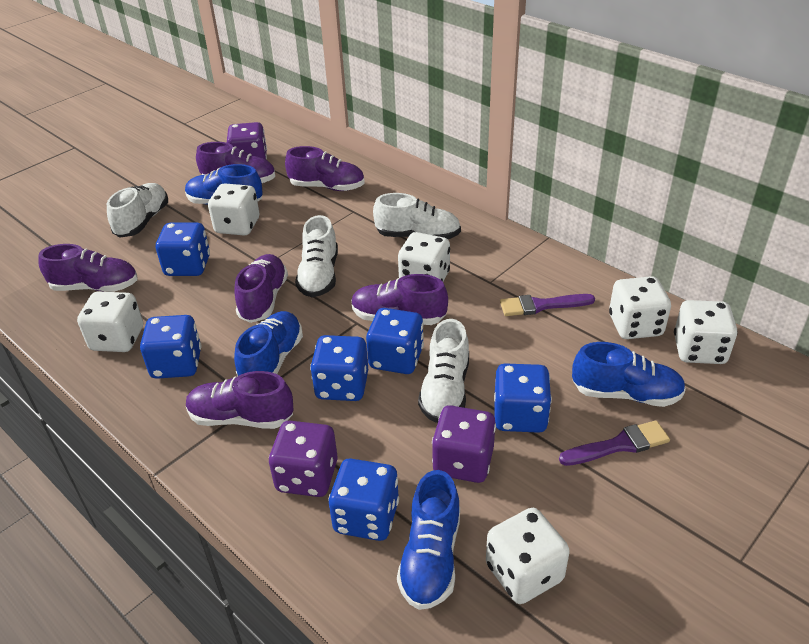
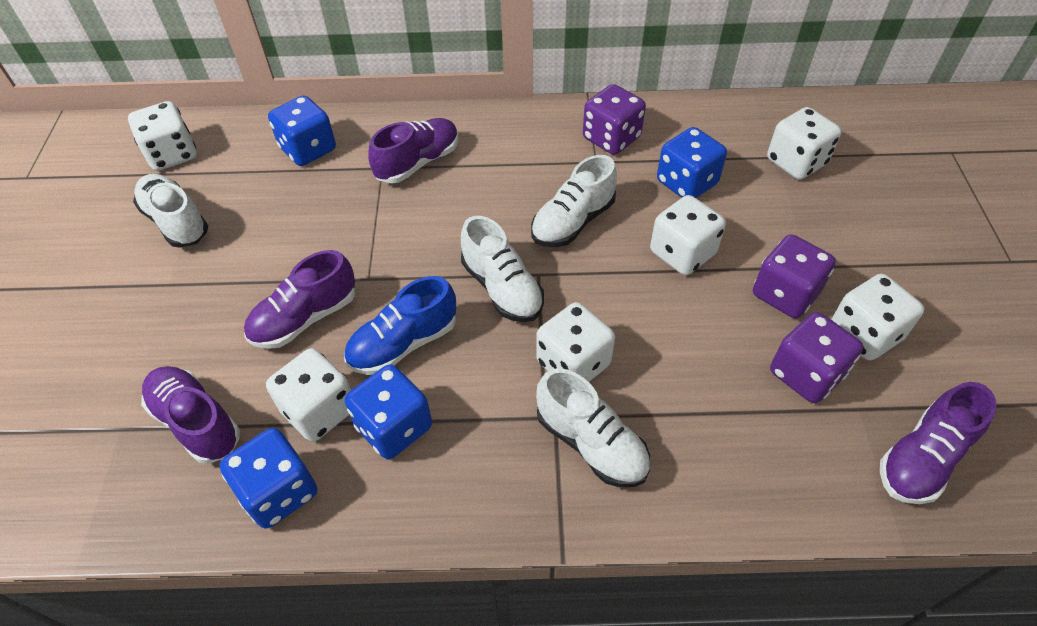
blue dice: [140,315,201,379] [156,223,210,276] [310,335,368,401] [329,459,399,541] [366,308,424,374] [494,363,552,433] = 6 -> [220,428,317,529] [268,96,336,166] [345,364,432,459] [657,127,727,198] = 4
blue shoe: [185,164,263,205] [234,311,303,377] [397,470,460,610] [572,342,686,407] = 4 -> [344,276,456,375] = 1
purple brush: [500,294,595,316] [559,420,670,466] = 2 -> none = 0
purple shoe: [38,244,138,292] [186,371,293,429] [196,142,275,183] [234,254,288,323] [285,146,365,191] [351,274,448,325] = 6 -> [141,366,240,464] [244,250,355,349] [368,118,459,183] [880,382,997,504] = 4

